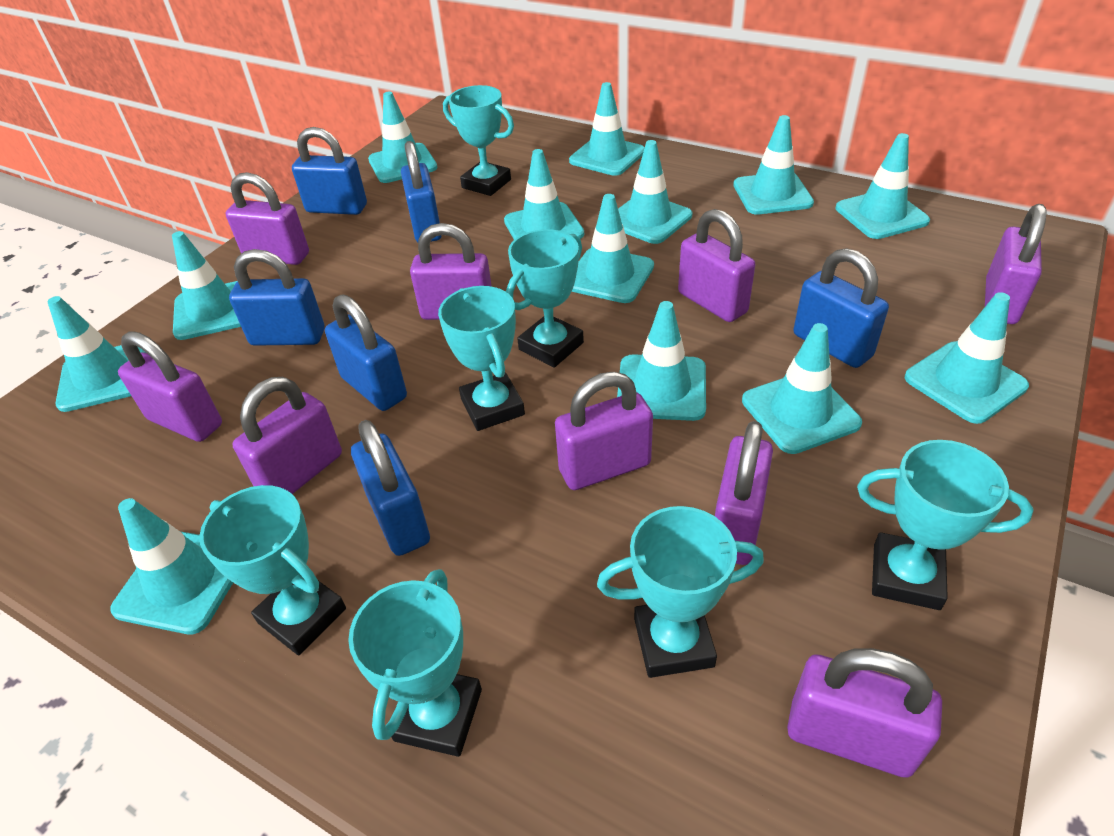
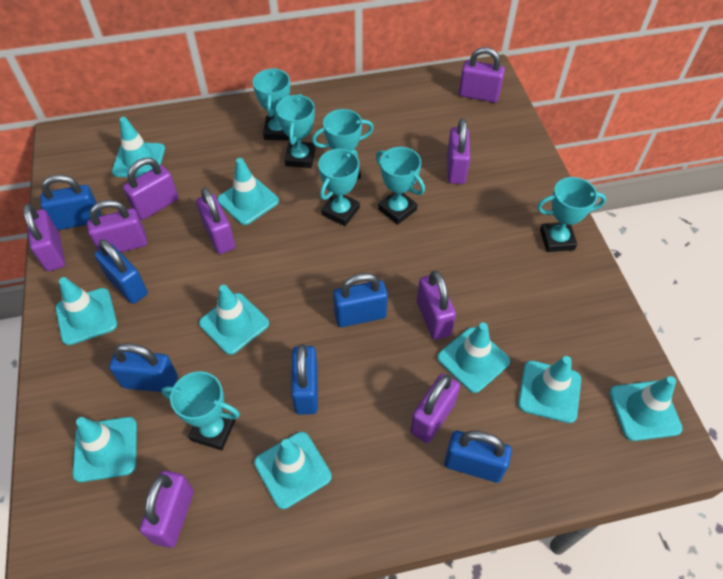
turquoise traffic cone: [47,296,146,412] [110,498,233,634] [172,231,241,340] [368,92,437,183] [504,149,584,240] [569,82,645,176] [572,194,654,303] [617,301,706,421] [618,140,692,244] [733,115,814,214] [742,323,862,454] [836,133,930,239] [905,292,1029,424] = 13 -> [55,277,117,345] [72,417,137,482] [112,117,165,178] [199,285,269,355] [217,158,279,225] [254,432,332,509] [437,323,510,393] [518,356,581,423] [609,376,683,441] = 9

